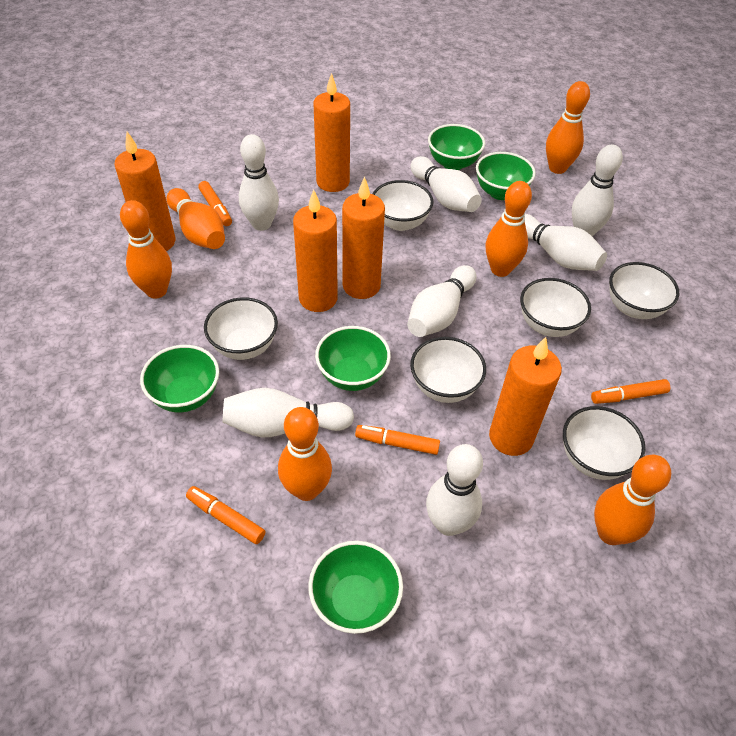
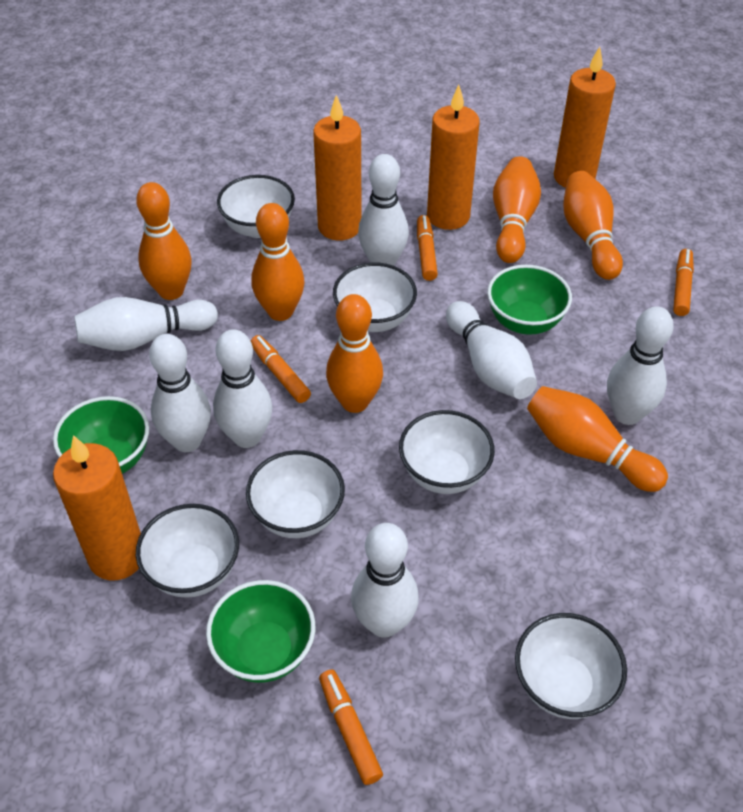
green bowl: [140,345,219,412] [308,541,403,634] [315,326,391,391] [428,124,485,170] [476,152,536,200] = 5 -> [53,396,149,474] [206,580,315,683] [487,265,572,335] = 3
orange candle: [114,132,175,251] [293,190,338,312] [314,73,350,192] [342,177,385,299] [489,337,562,456] = 5 -> [53,435,141,580] [313,95,362,241] [427,85,480,230] [554,46,616,188] = 4

